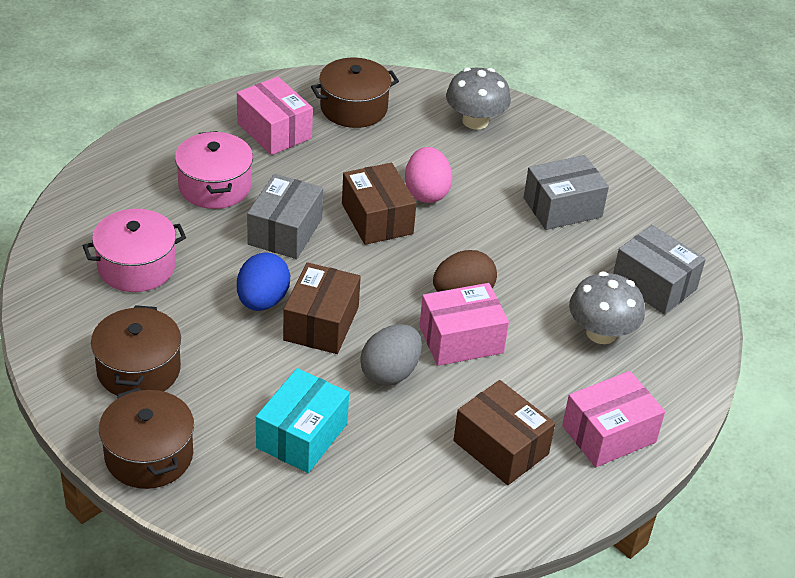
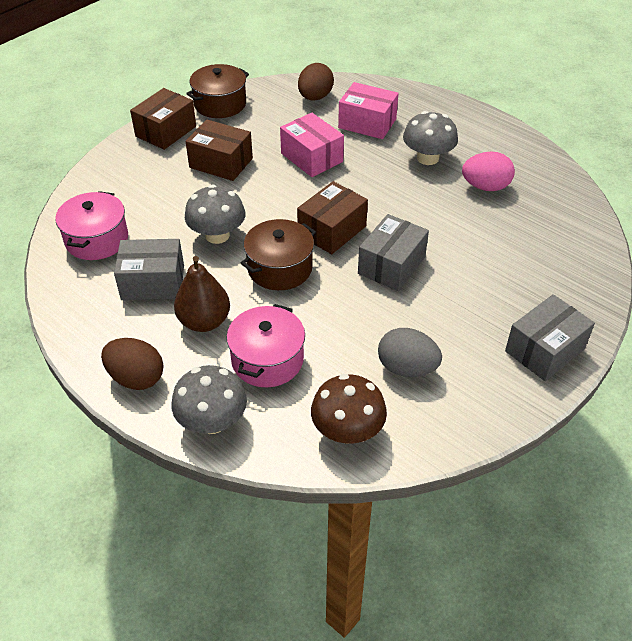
blue egg: [237,252,290,311] = 1 -> none = 0
brown egg: [433,250,497,292] = 1 -> [101,338,164,390] [298,63,334,101] = 2
brown mushroom: none = 0 -> [311,374,387,444] = 1
brown pear: none = 0 -> [174,256,230,332] = 1
brown pot: [91,305,181,396] [99,388,194,489] [311,58,399,128] = 3 -> [186,64,249,118] [241,219,316,290] = 2
grey mushroom: [446,67,511,130] [569,271,645,344] = 2 -> [171,365,247,434] [185,185,245,244] [403,111,458,165] = 3
pink box: [237,77,313,155] [419,283,509,366] [562,371,665,467] = 3 -> [280,113,344,177] [338,82,399,139] = 2
turquoise box: [256,368,349,473] = 1 -> none = 0

